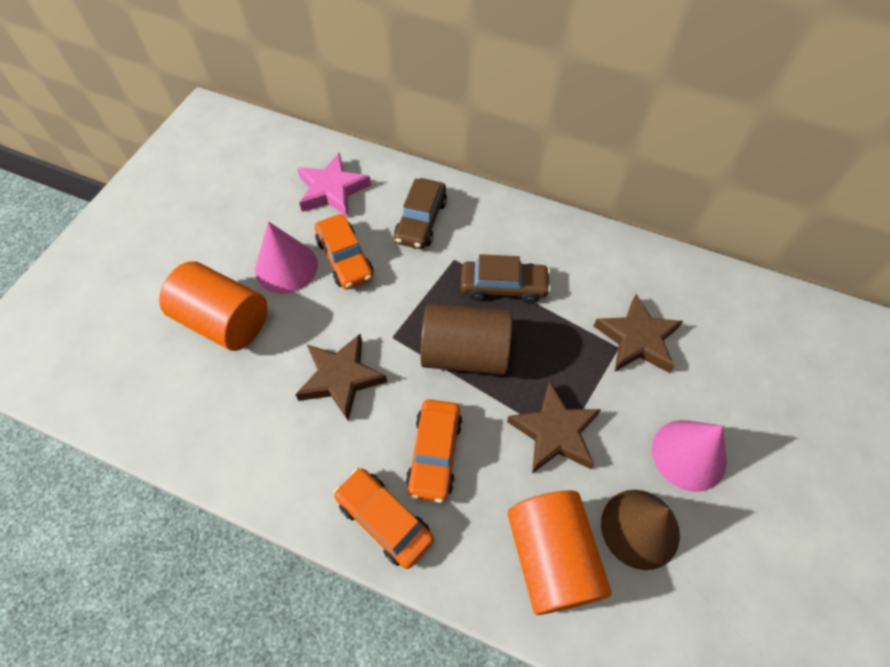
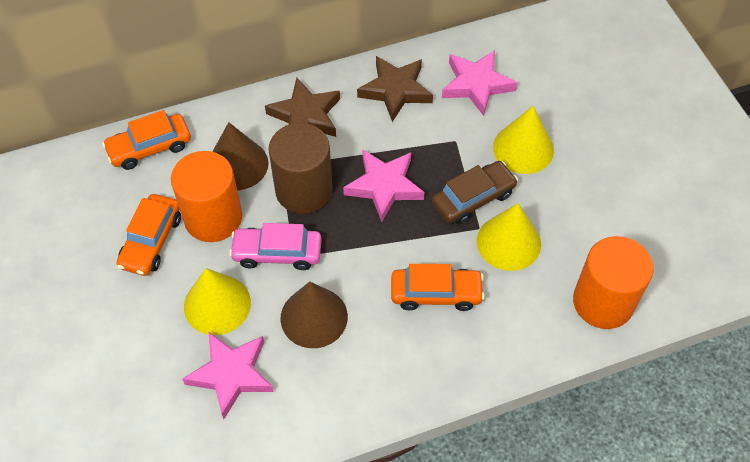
brown car: [394,178,447,249] [461,254,551,304] = 2 -> [432,161,518,224] = 1
brown cone: [601,490,680,570] = 1 -> [212,122,269,190] [280,282,348,348] = 2
brown star: [295,334,387,421] [507,382,601,473] [594,294,683,373] = 3 -> [265,78,340,137] [357,56,433,122] = 2
pink car: none = 0 -> [229,223,322,270] = 1
pink cone: [255,222,318,294] [652,420,727,492] = 2 -> none = 0
pink star: [297,152,371,217] = 1 -> [182,332,274,419] [343,149,424,222] [442,50,518,116] = 3
yellow cone: none = 0 -> [184,268,251,335] [477,203,541,271] [493,106,554,174] = 3

